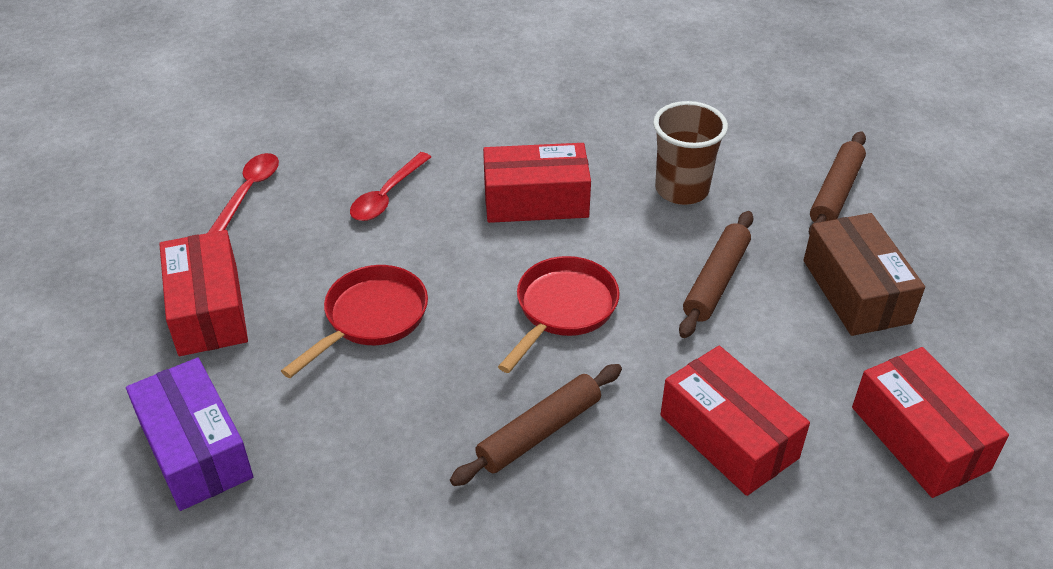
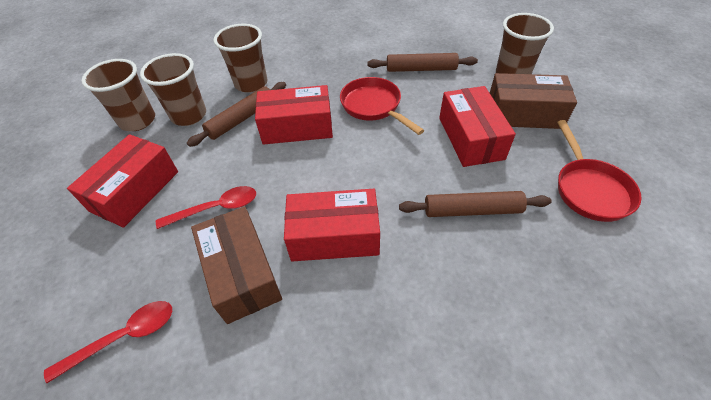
brown box: [804,213,925,336] = 1 -> [191,206,282,324] [490,73,577,129] = 2
brown cup: [653,101,728,205] = 1 -> [82,59,155,131] [140,53,206,126] [214,24,267,93] [496,13,554,74] = 4
purple box: [126,357,253,511] = 1 -> none = 0

